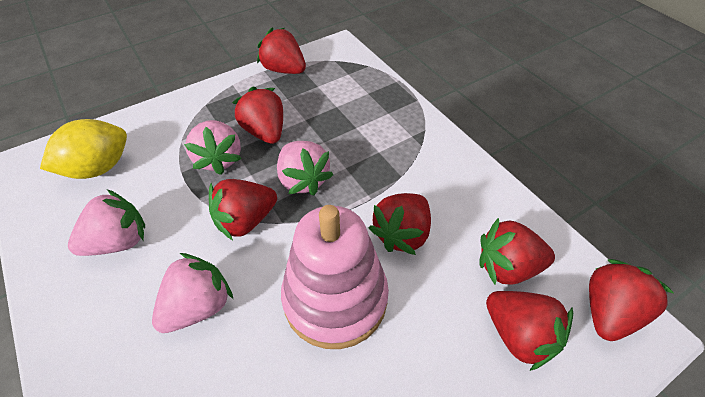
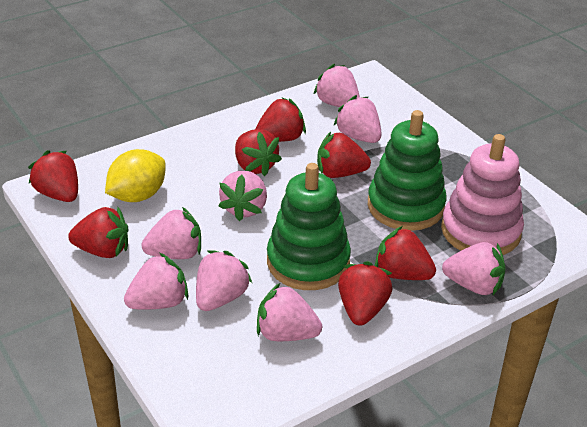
green stacking toy: none = 0 -> [267,163,351,290] [368,110,447,231] = 2
pink strawberry: [68,190,145,256] [152,253,233,333] [184,120,242,175] [277,141,333,196] = 4 -> [124,252,189,310] [141,207,201,259] [196,250,252,311] [218,171,267,221] [257,283,322,341] [313,64,360,107] [333,95,382,143] [442,242,505,295] = 8

